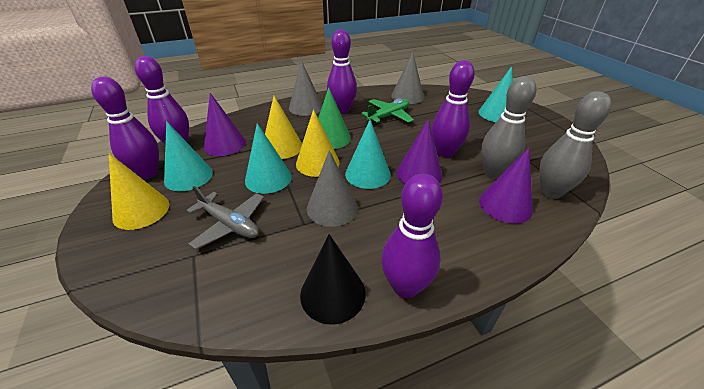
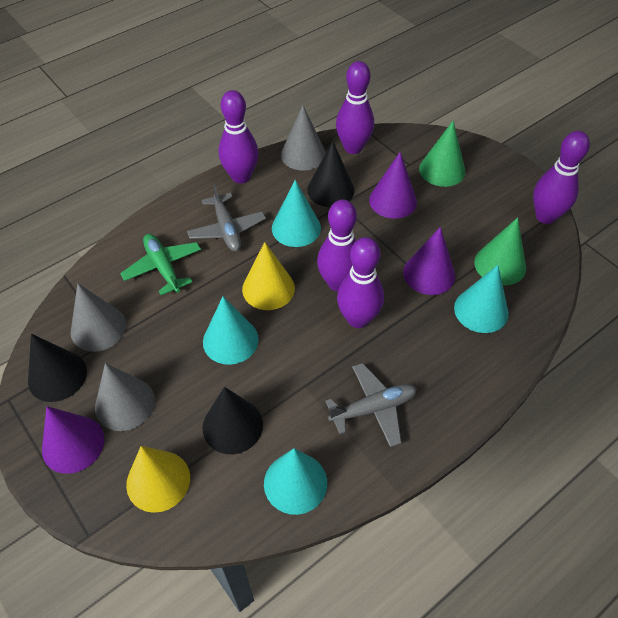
black cone: [300,234,366,325] = 1 -> [28,334,87,402] [202,387,263,454] [307,141,354,207] = 3
green cone: [318,87,351,149] = 1 -> [419,121,466,187] [474,217,526,285] = 2
grey bowling pin: [481,76,537,179] [539,91,612,199] = 2 -> none = 0
grey plane: [186,186,264,250] = 1 -> [187,183,266,252] [325,363,417,447] = 2
yellow cone: [109,153,169,230] [265,96,302,159] [296,109,340,177] = 3 -> [126,446,190,513] [242,242,295,310] = 2

